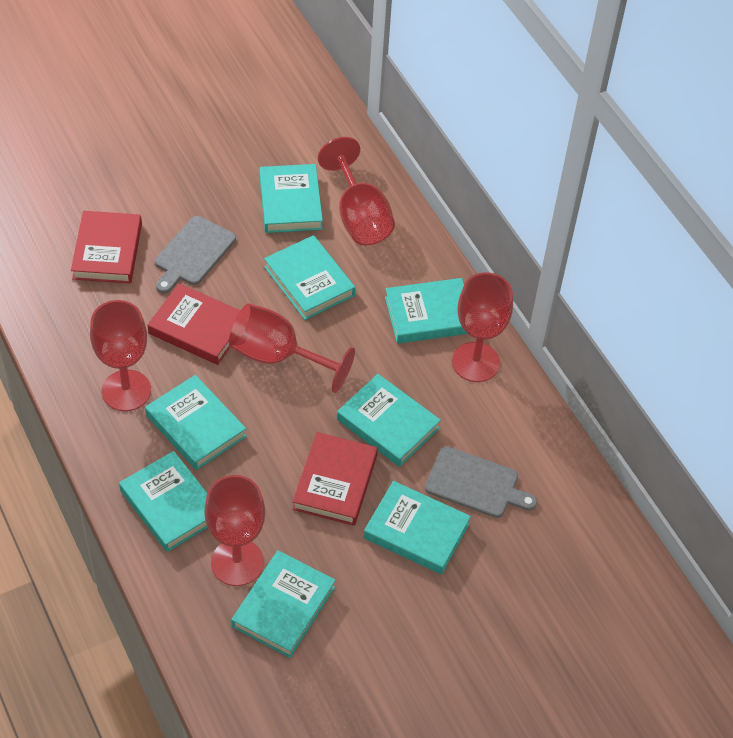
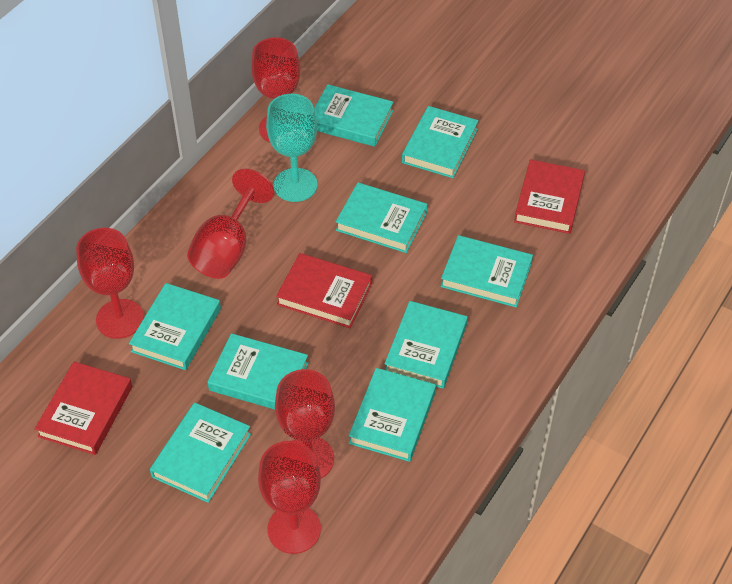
grey cutting board: [155,216,236,293] [425,446,537,518] = 2 -> none = 0
turquoise book: [119,451,208,552] [145,375,247,470] [231,550,336,658] [259,164,323,233] [264,235,355,320] [337,374,441,467] [364,481,471,574] [385,278,467,344] = 8 -> [129,283,221,370] [150,402,251,503] [208,333,308,410] [314,84,393,147] [336,183,427,253] [349,368,436,462] [385,301,468,389] [402,106,478,178] [441,235,533,307] = 9
turquoise goblet: none = 0 -> [266,94,318,202] = 1

